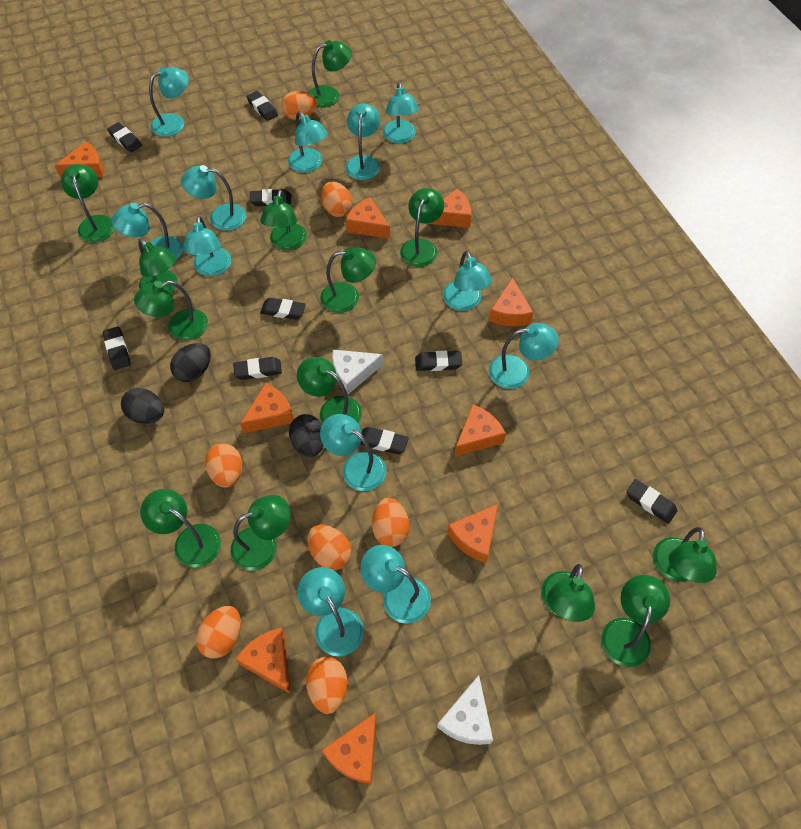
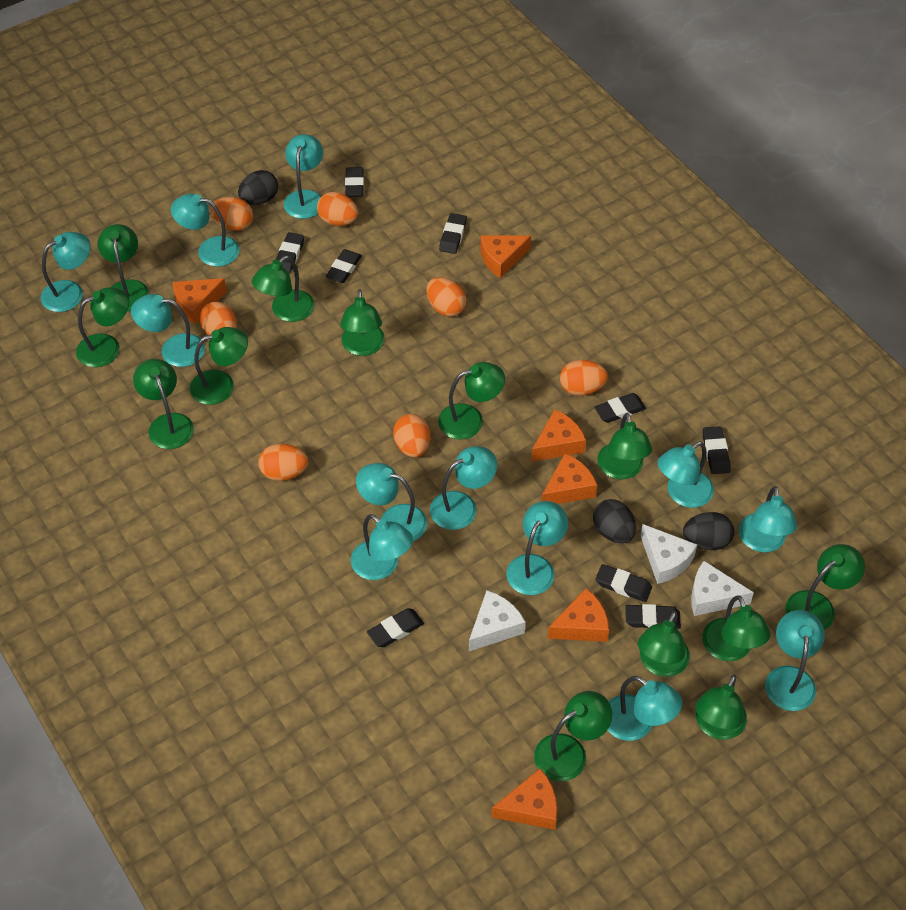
orange cheese: [55,141,104,178] [235,628,290,694] [240,383,294,433] [321,712,376,784] [346,197,390,239] [426,188,471,228] [447,503,499,563] [454,404,506,457] [489,277,534,326] = 9 -> [173,278,227,324] [480,235,531,278] [492,768,557,830] [531,409,586,462] [542,453,597,504] [547,588,609,642] = 6
white cheese: [332,350,383,394] [437,675,493,745] = 2 -> [469,590,526,651] [640,524,697,584] [691,561,754,616] = 3

